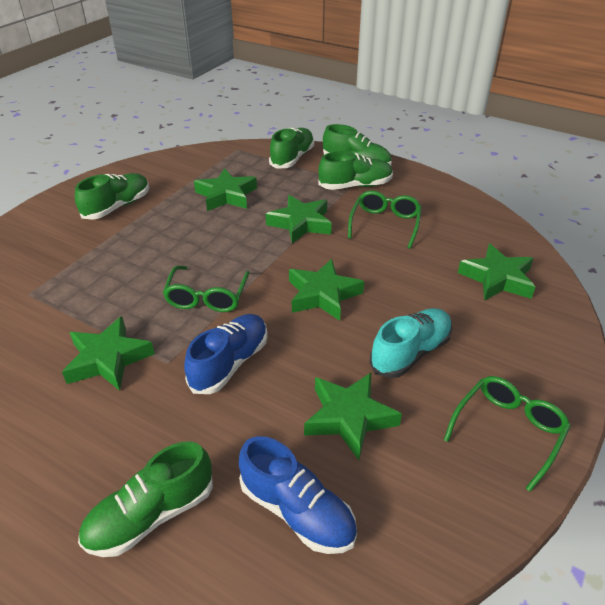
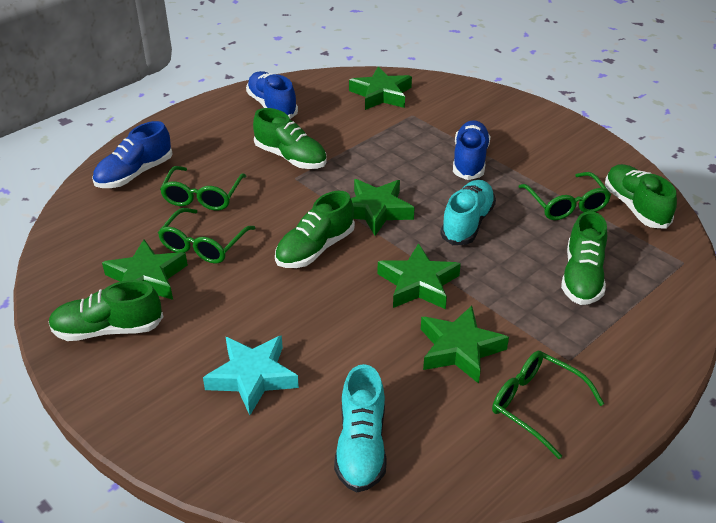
blue shoe: [184,314,268,394] [239,436,357,554] = 2 -> [92,121,173,188] [246,71,298,119] [453,120,491,180] = 3
green glasses: [163,266,250,312] [348,191,422,249] [444,376,571,492] = 3 -> [158,208,255,264] [160,166,246,211] [492,351,604,459] [518,172,611,220] = 4
green star: [62,316,155,391] [194,168,257,211] [266,195,332,244] [289,259,364,321] [304,373,402,460] [458,244,535,301] = 6 -> [102,239,188,300] [349,67,412,110] [351,179,415,236] [377,243,461,309] [421,306,509,384] = 5
turquoise shoe: [369,308,452,378] = 1 -> [334,364,387,492] [440,180,496,245] = 2
turquoise star: none = 0 -> [203,335,299,415] = 1

